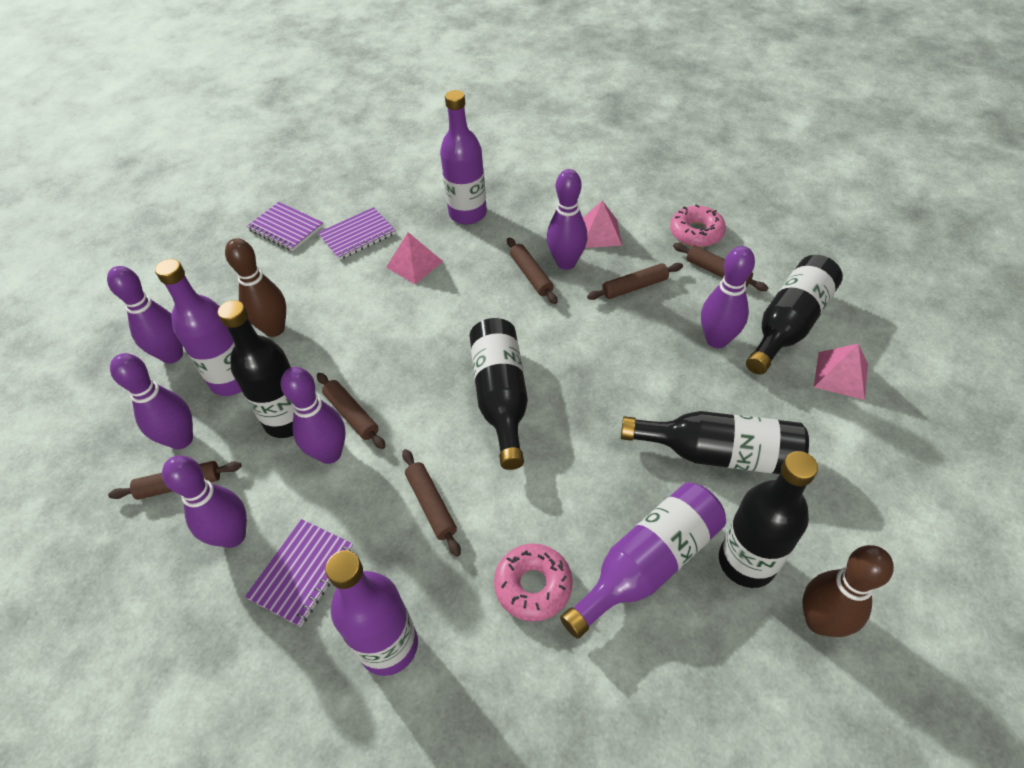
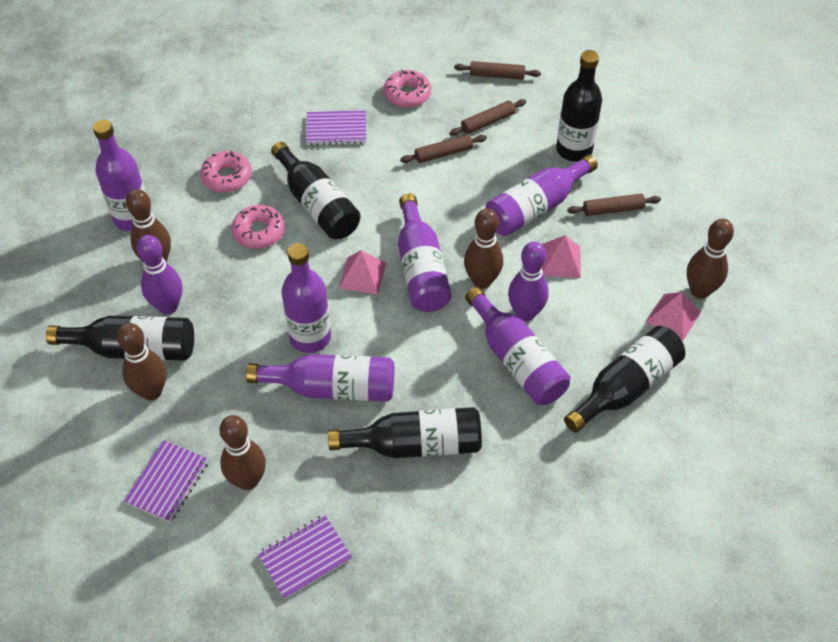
brown bowling pin: [225,238,286,337] [802,545,894,637] = 2 -> [117,323,166,400] [126,189,171,262] [219,415,266,490] [464,208,503,289] [687,219,734,299] = 5
brown rolling pin: [108,461,242,500] [317,373,386,449] [402,449,461,557] [507,238,558,304] [587,263,683,300] [673,243,768,291] = 6 -> [400,135,487,163] [450,99,526,136] [454,61,541,80] [567,194,661,216] = 4
pink donut: [494,543,573,621] [670,204,726,247] = 2 -> [200,151,252,193] [232,205,285,249] [384,70,431,108] = 3
purple bottle: [155,259,242,396] [325,550,418,676] [440,90,487,224] [560,483,726,639] = 4 -> [93,120,146,231] [246,354,394,402] [281,243,331,353] [398,193,452,312] [465,287,571,405] [485,155,598,236] = 6
purple bowling pin: [107,266,183,364] [110,353,193,449] [162,455,247,548] [281,367,346,464] [547,169,588,270] [701,246,755,348] = 6 -> [137,235,182,315] [508,242,549,321] = 2

